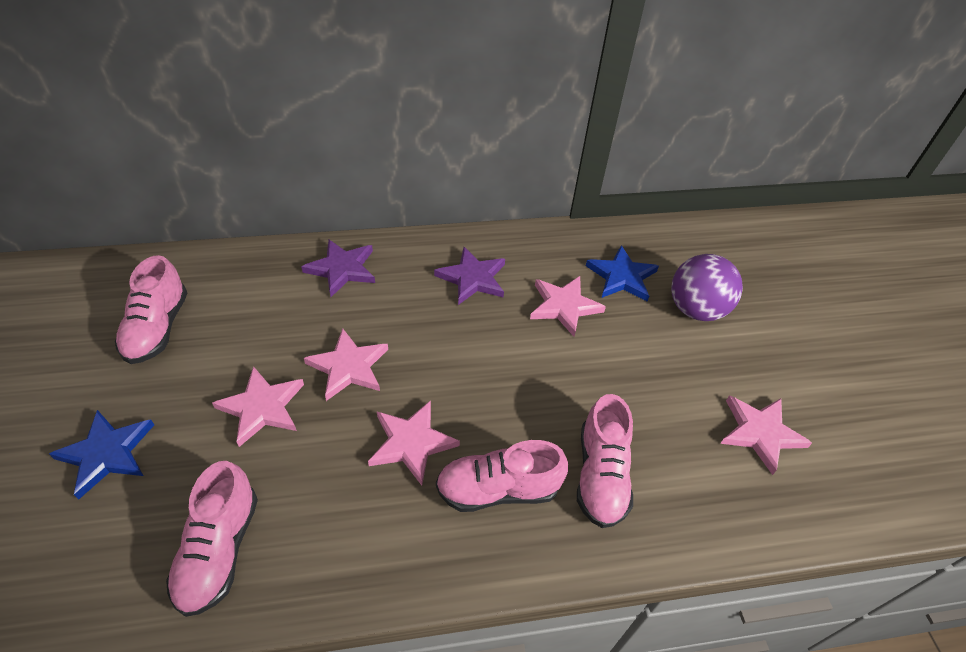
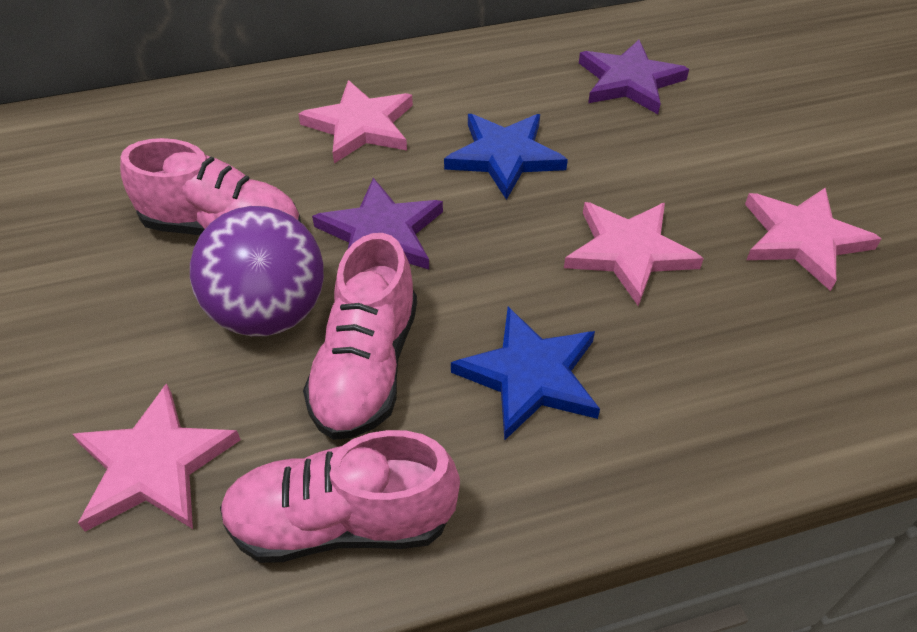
pink shoe: [115,255,187,364] [166,461,258,617] [436,440,568,512] [577,394,633,528] = 4 -> [120,138,301,235] [220,430,460,563] [303,233,417,440] = 3
pink star: [212,366,304,447] [304,328,388,401] [368,400,460,485] [530,276,606,337] [720,395,812,475] = 5 -> [73,383,241,532] [298,80,413,163] [564,202,704,306] [745,188,882,291] = 4

